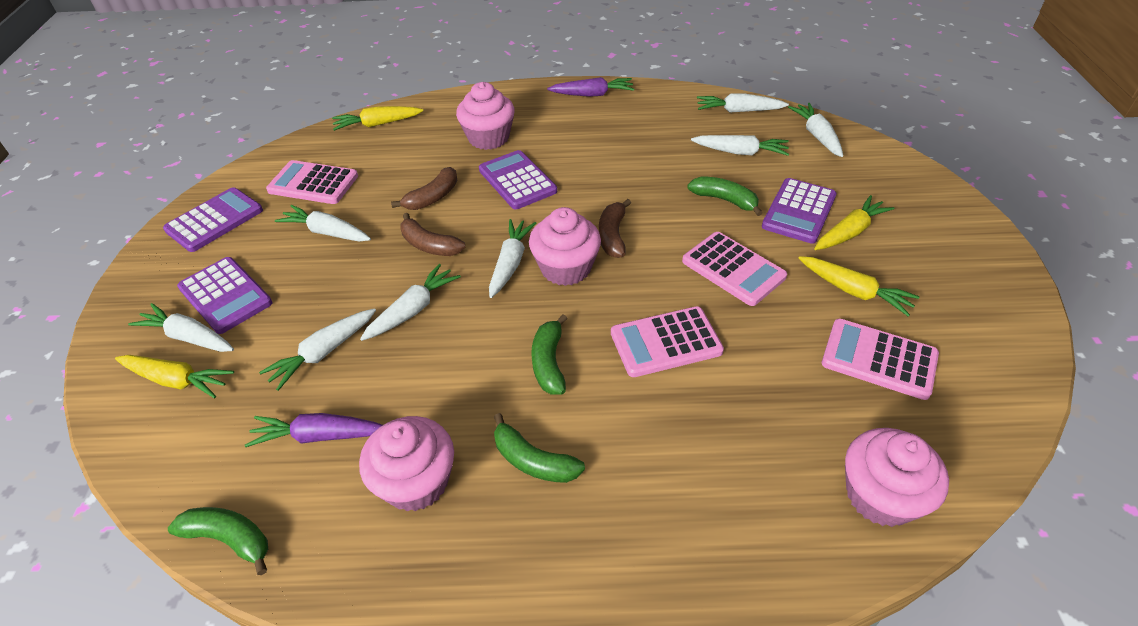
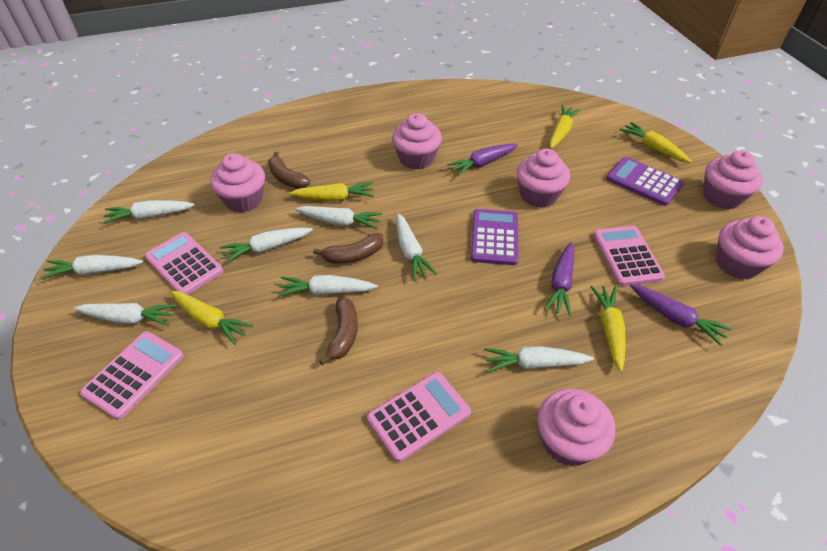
green banana: [168,507,268,575] [494,413,585,483] [531,314,568,395] [687,176,763,216] = 4 -> none = 0
pink cupcake: [359,416,454,511] [456,82,515,150] [529,207,601,286] [845,428,949,527] = 4 -> [210,153,265,213] [392,113,442,170] [516,149,570,208] [537,389,615,466] [703,150,763,210] [716,216,784,279] = 6
purple calculator: [163,187,263,252] [177,257,273,334] [479,150,557,209] [762,178,837,243] = 4 -> [471,209,519,265] [606,157,684,206] = 2
purple carrot: [245,413,383,447] [547,77,634,97] = 2 -> [447,144,518,176] [544,242,574,316] [630,284,732,346] = 3
yellow carrot: [115,355,234,398] [332,106,423,131] [798,256,920,316] [814,195,895,250] = 4 -> [170,291,253,345] [289,182,374,201] [550,105,580,148] [590,286,626,372] [620,122,691,163] = 5

